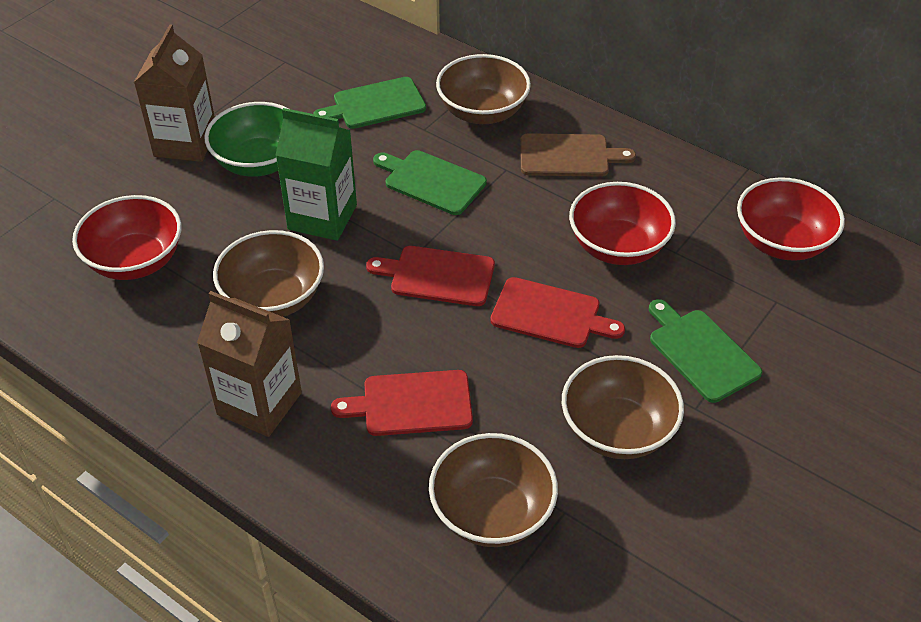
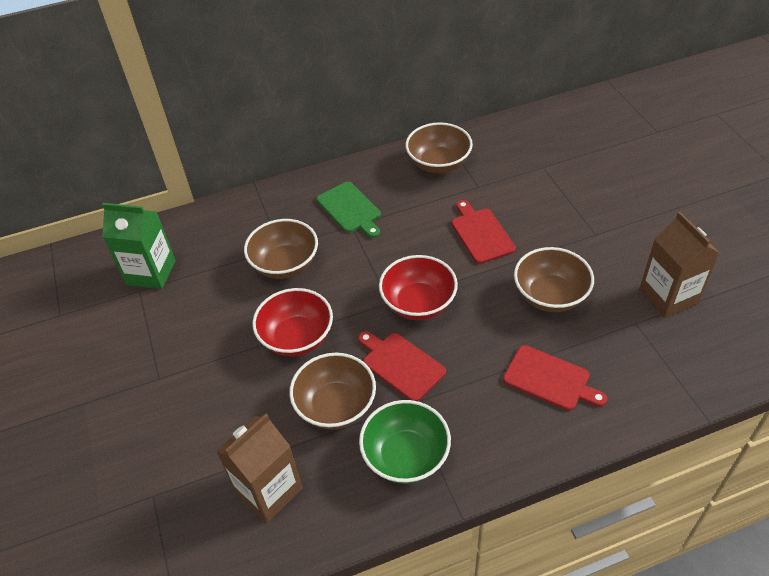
brown cutting board: [520,133,636,177] = 1 -> none = 0
green cutting board: [313,77,426,129] [373,150,487,215] [649,299,762,403] = 3 -> [317,182,381,238] = 1
red bowl: [72,195,182,280] [569,182,676,265] [737,177,845,261] = 3 -> [252,288,333,356] [379,255,458,320] = 2

